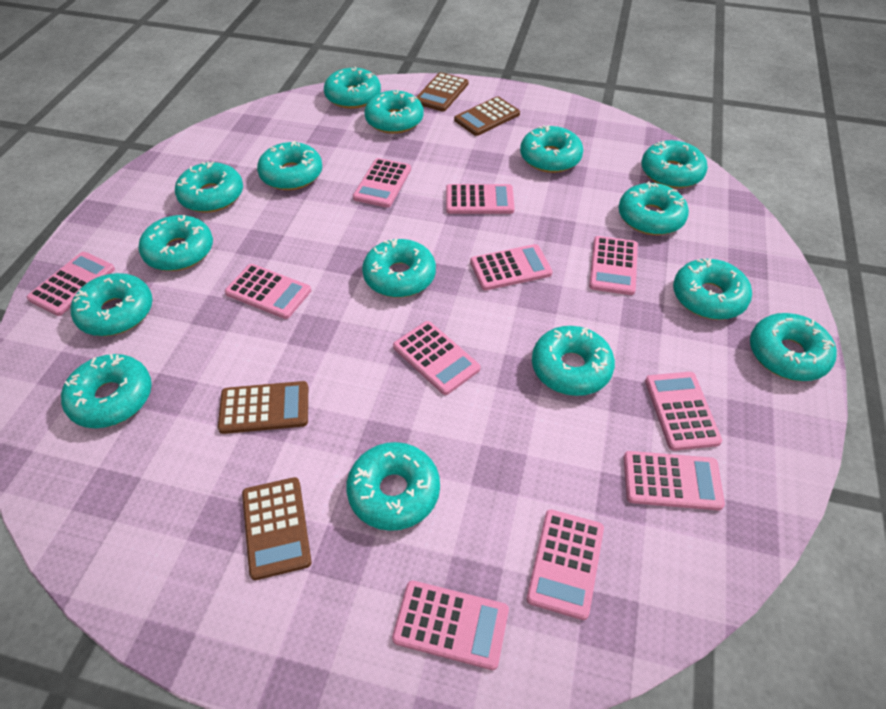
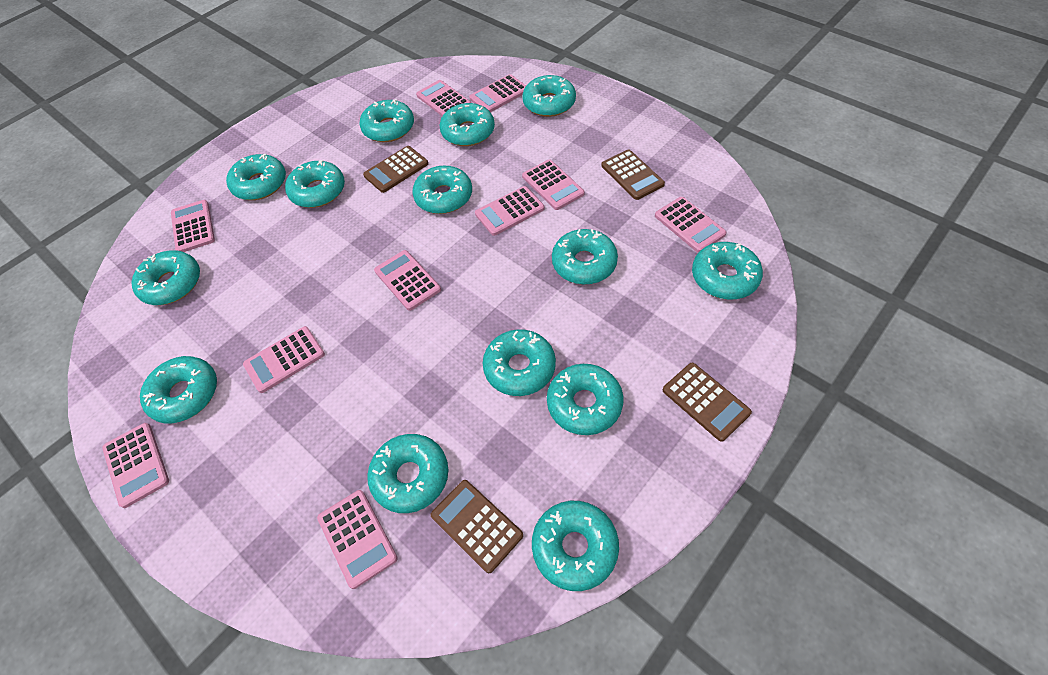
pink calculator: [27,252,115,316] [225,264,311,319] [353,158,411,208] [392,581,509,670] [393,321,481,395] [446,184,515,214] [470,244,553,290] [526,509,604,620] [589,236,638,295] [624,451,725,511] [645,372,722,451] = 11 -> [102,423,169,508] [171,200,215,252] [243,326,325,393] [317,490,398,589] [374,250,441,311] [416,80,471,116] [469,74,526,112] [475,186,545,236] [522,159,584,210] [655,197,727,253] = 10
turquoise donut: [61,354,152,428] [71,273,153,336] [138,215,213,271] [175,161,243,213] [257,141,322,190] [324,66,381,109] [346,442,440,531] [362,239,436,297] [364,89,424,134] [520,125,583,173] [532,326,615,396] [619,181,689,235] [641,140,708,188] [673,258,752,320] [750,313,837,381] = 15 -> [131,250,200,305] [140,356,217,423] [226,154,286,200] [285,160,345,208] [360,99,414,142] [367,434,448,513] [412,166,472,214] [439,103,495,146] [483,329,556,396] [522,75,576,117] [532,501,619,591] [547,364,623,435] [552,229,618,285] [692,242,763,300] = 14

